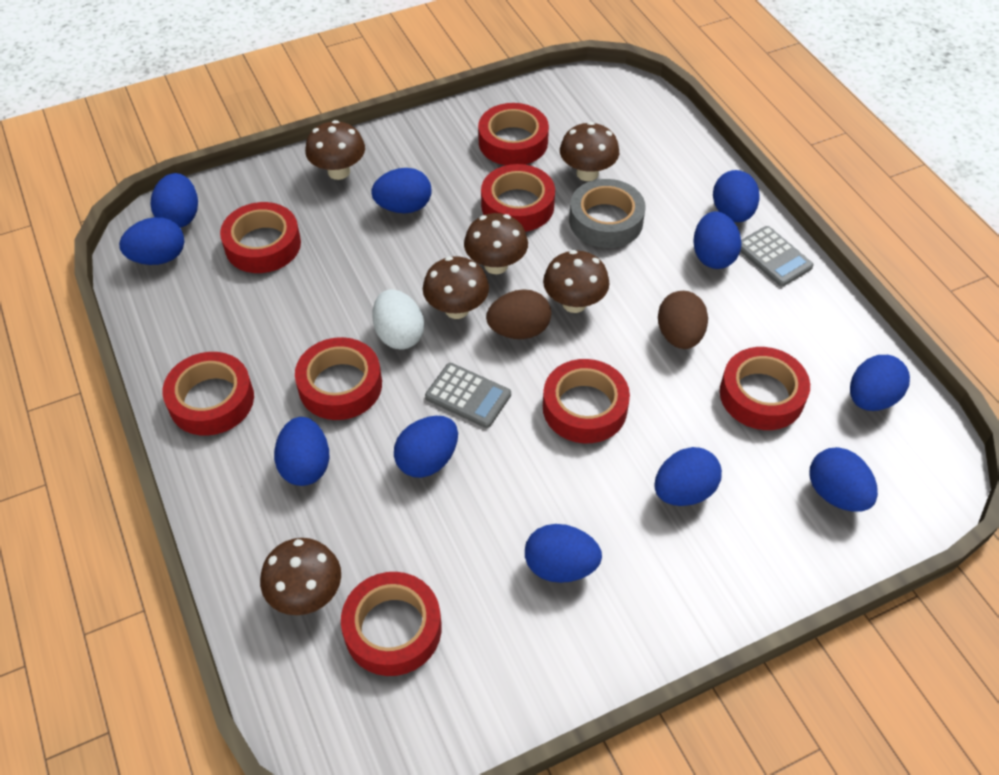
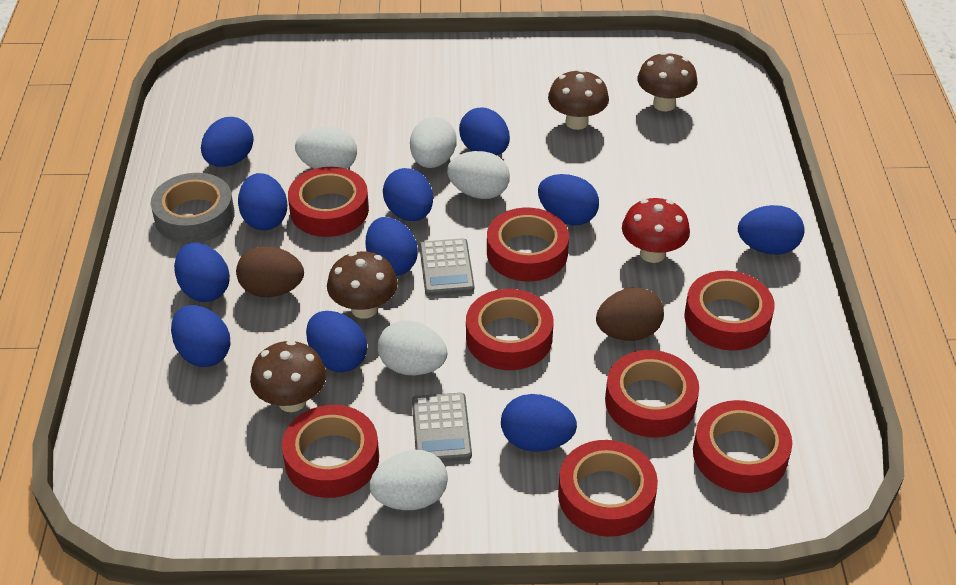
brown mushroom: [260,538,341,615] [305,120,365,180] [423,256,489,319] [464,213,528,274] [543,250,610,313] [560,122,619,181] = 6 -> [250,340,326,412] [327,251,398,319] [548,69,609,130] [637,52,698,111] = 4
red mushroom: none = 0 -> [622,198,690,263] = 1
white egg: [372,289,424,350] = 1 -> [295,126,357,169] [369,450,448,510] [378,321,448,375] [410,117,457,168] [447,151,510,199] = 5

